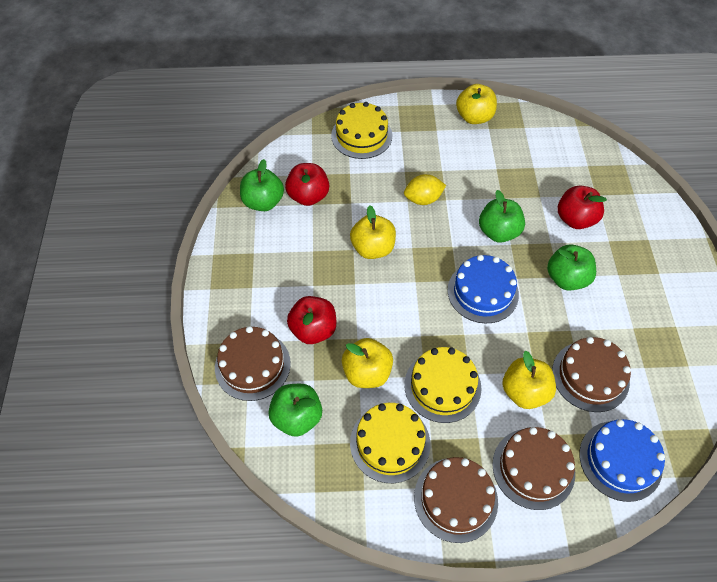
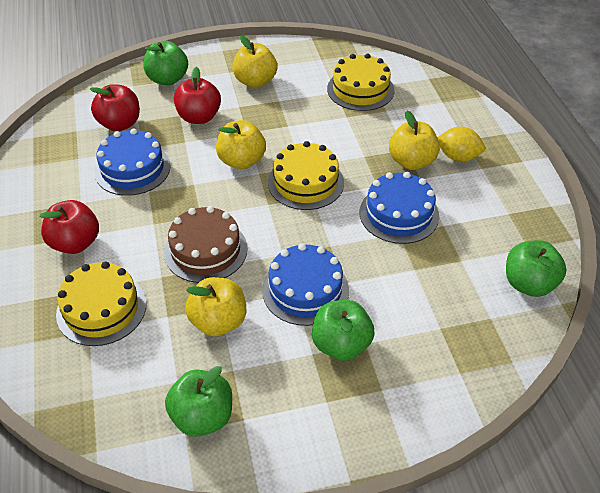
blue cake: [448,255,519,324] [579,419,665,502] = 2 -> [95,128,171,196] [262,243,349,326] [360,172,439,244] = 3
brown cake: [215,326,291,401] [414,457,498,543] [492,427,575,510] [552,337,631,412] = 4 -> [164,206,247,283] = 1

